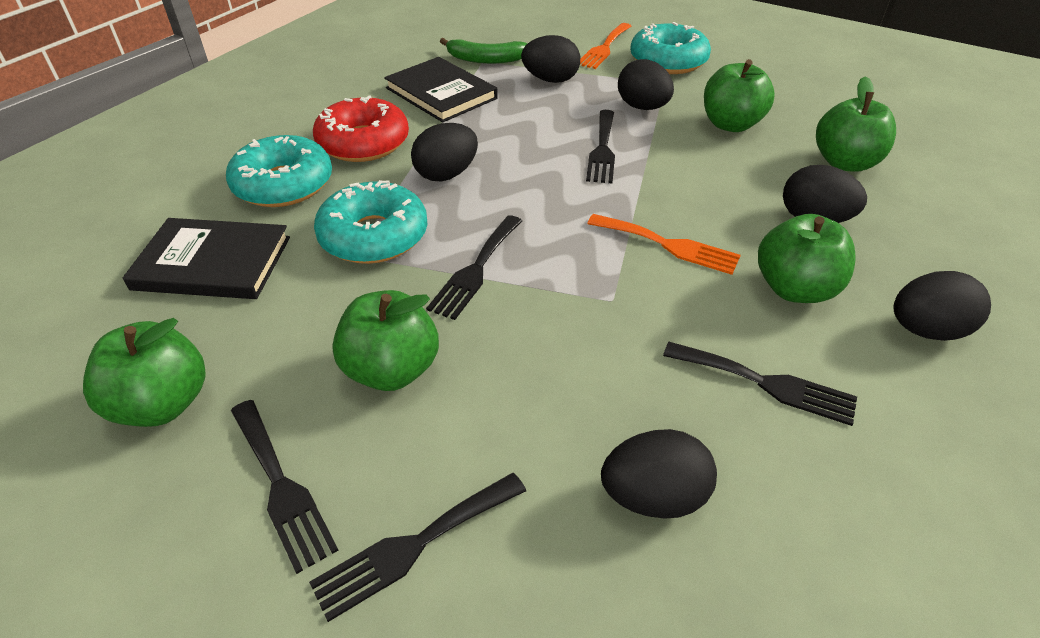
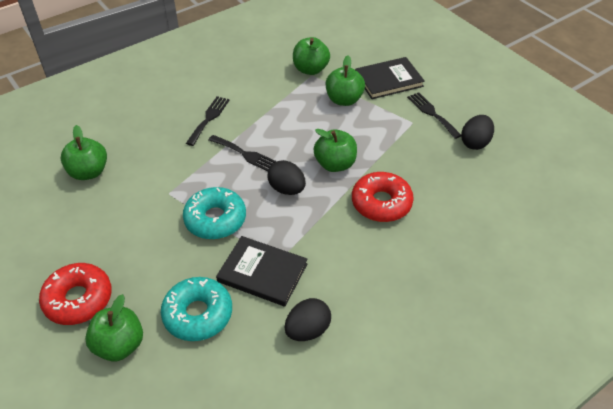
black egg: [411,123,478,181] [521,35,580,83] [601,429,717,519] [618,59,674,110] [783,165,867,223] [893,271,991,341] = 6 -> [267,160,306,195] [284,298,331,341] [461,115,494,150] = 3
black fork: [231,400,338,574] [309,473,526,622] [426,215,522,320] [586,110,615,183] [663,342,857,426] = 5 -> [186,96,230,146] [208,135,277,171] [407,92,461,139] = 3
green banana: [440,38,528,64] = 1 -> none = 0
orange fork: [580,23,631,69] [587,214,741,275] = 2 -> none = 0
red donut: [313,95,409,162] = 1 -> [39,263,112,325] [352,172,414,222] = 2
turquoise donut: [226,135,332,207] [314,180,428,264] [630,22,711,74] = 3 -> [161,277,232,341] [183,187,246,239] = 2

